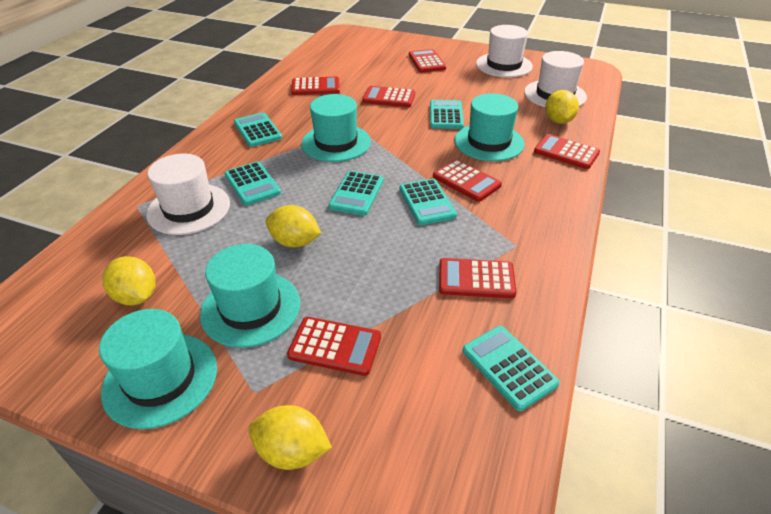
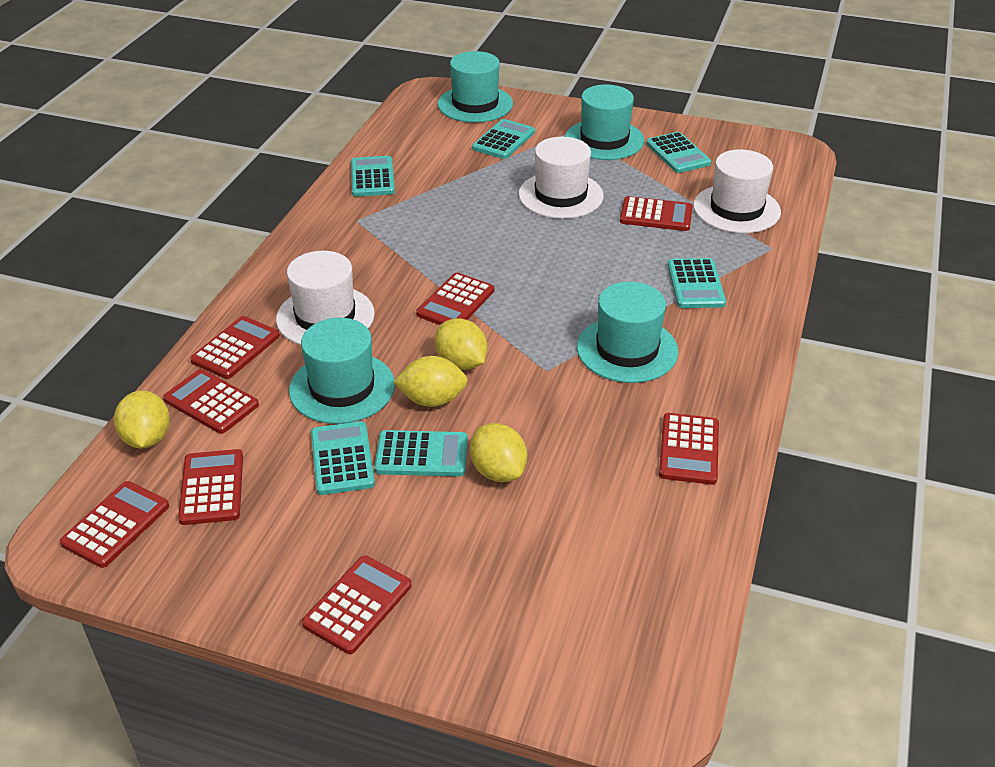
red calculator: [287,317,381,376] [291,76,340,95] [362,86,415,107] [409,49,446,73] [433,159,502,202] [439,258,516,298] [534,134,600,169] = 7 -> [60,481,169,568] [163,369,259,434] [178,449,243,525] [190,316,280,379] [302,556,411,654] [416,273,494,325] [620,196,693,231] [659,413,719,485] = 8

